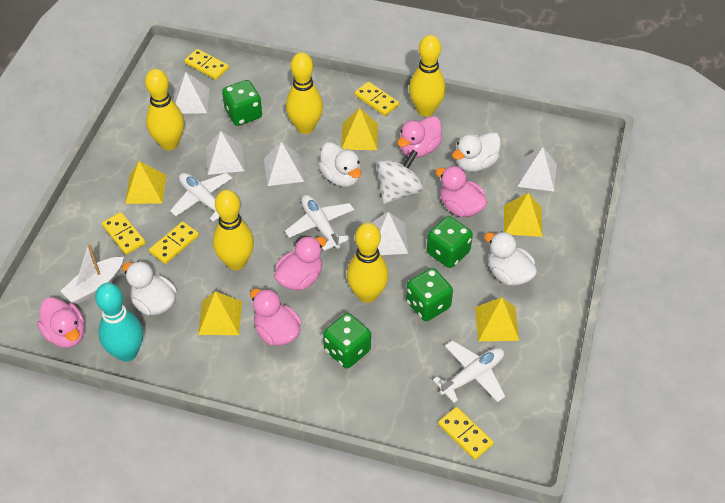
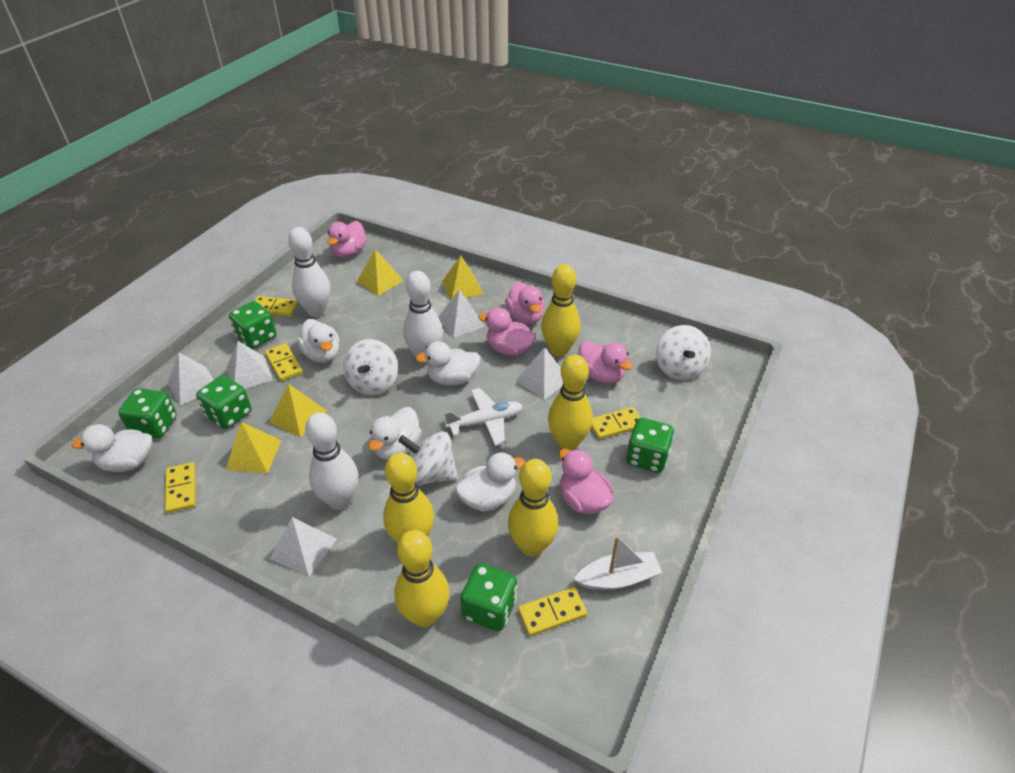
green dice: [222,80,262,126] [323,313,371,368] [406,268,453,321] [427,216,473,268] = 4 -> [118,388,177,439] [196,375,252,429] [229,301,277,349] [460,563,517,631] [626,418,674,473] = 5
turquoise bowling pin: [95,283,143,362] = 1 -> none = 0
white bowling pin: none = 0 -> [288,227,330,317] [305,412,359,510] [403,271,443,363] = 3
white duck: [122,261,177,315] [318,142,361,187] [452,132,501,172] [484,231,537,286] = 4 -> [71,424,153,472] [297,319,340,363] [369,407,422,460] [415,341,481,386] [455,453,525,511] = 5
white plane: [170,173,232,222] [285,195,354,251] [433,340,505,403] = 3 -> [445,388,523,446] = 1
white spinning top: [376,150,423,204] = 1 -> [343,339,398,395] [398,431,458,485] [656,325,711,380] = 3
yellow pyramid: [125,161,166,204] [198,291,242,335] [341,108,378,150] [475,297,519,341] [504,193,543,237] = 5 -> [226,422,282,473] [269,383,327,438] [357,249,404,296] [442,256,484,300] = 4

